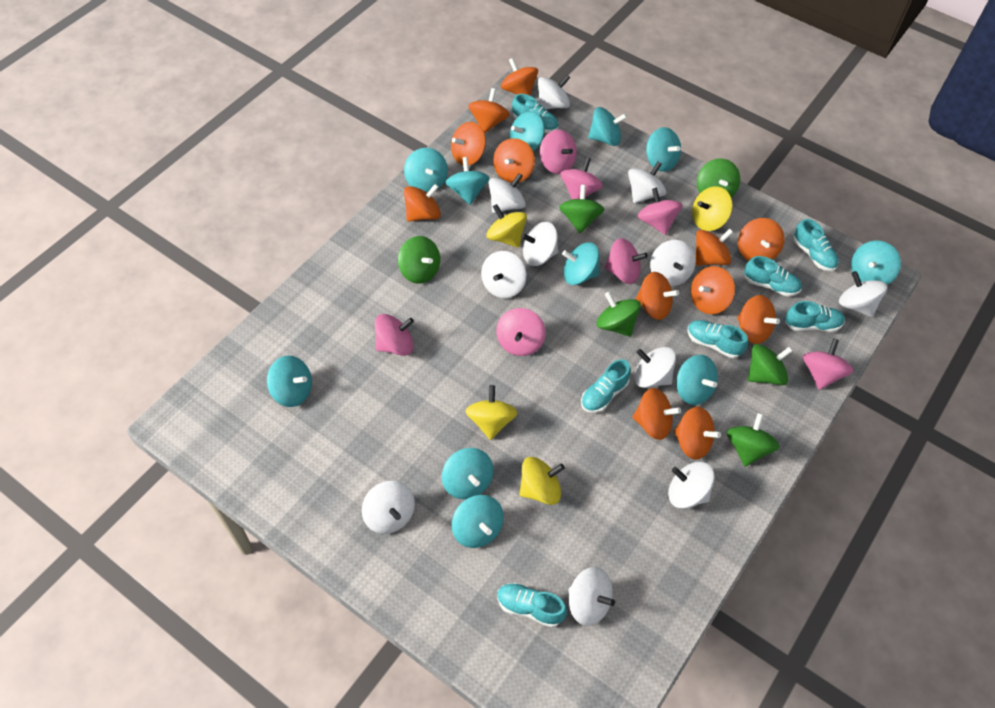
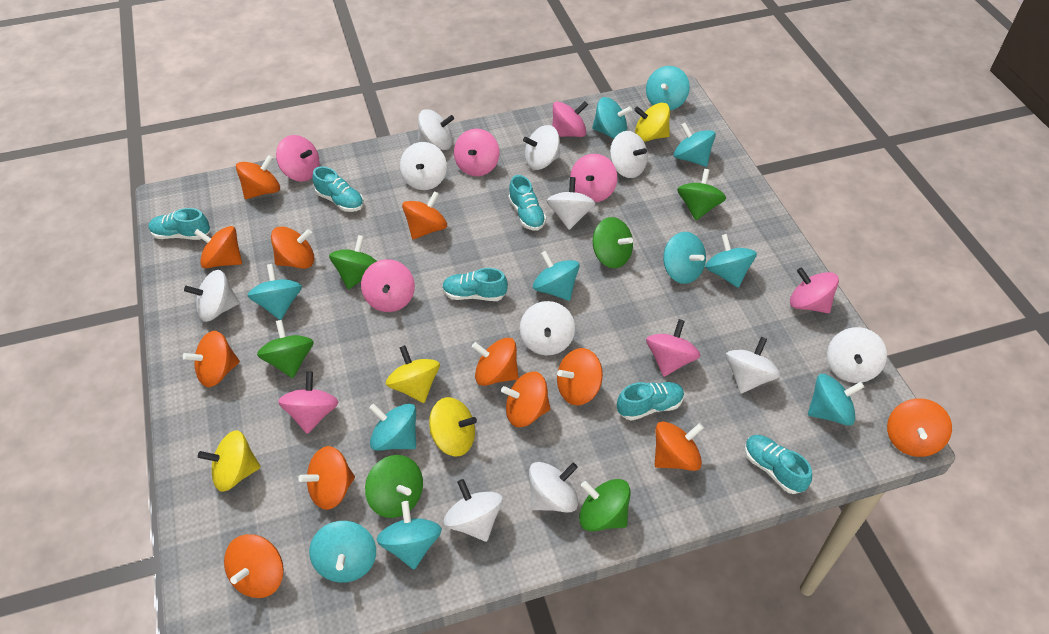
pink spinning top: [375,314,414,356] [496,308,546,356] [540,130,577,174] [560,157,603,199] [604,238,648,284] [637,187,682,235] [803,338,854,390] = 7 -> [276,135,319,182] [278,372,339,434] [361,259,415,312] [454,129,499,176] [552,101,588,137] [570,154,617,202] [646,319,700,377] [790,267,839,313] = 8
turquoise shoe: [497,583,567,628] [512,94,559,133] [581,359,631,413] [687,320,748,358] [744,256,802,296] [785,301,845,332] [793,219,839,271] = 7 -> [149,208,210,240] [312,166,364,212] [442,268,508,301] [508,175,546,230] [617,382,684,421] [745,435,812,494] = 6

